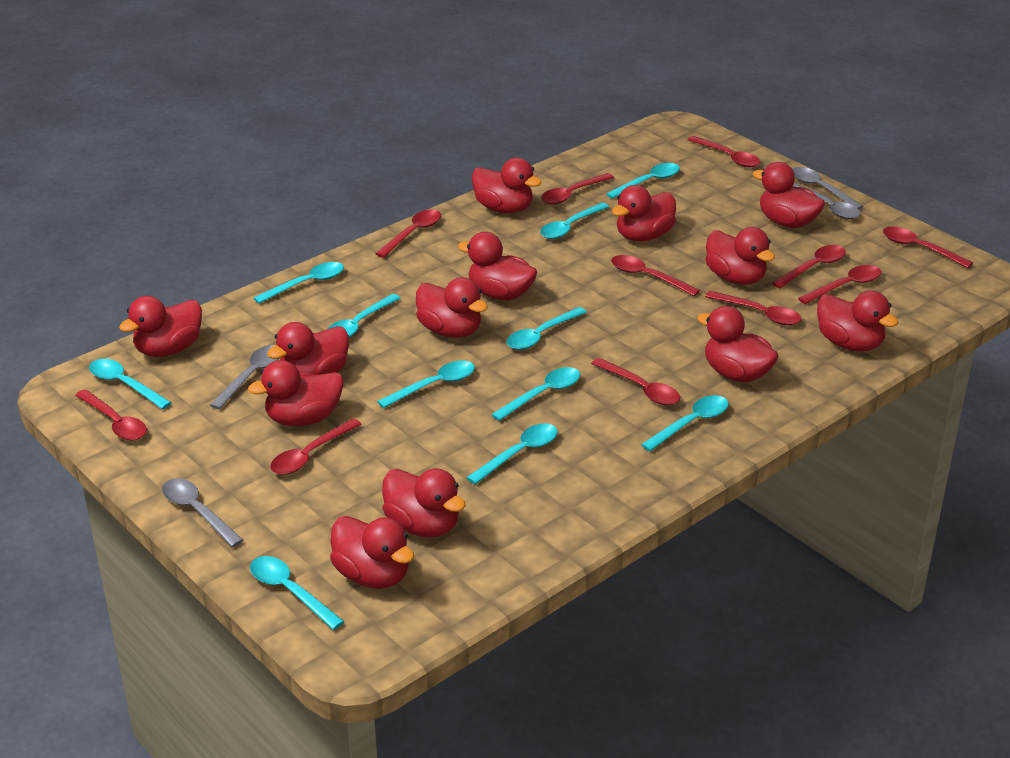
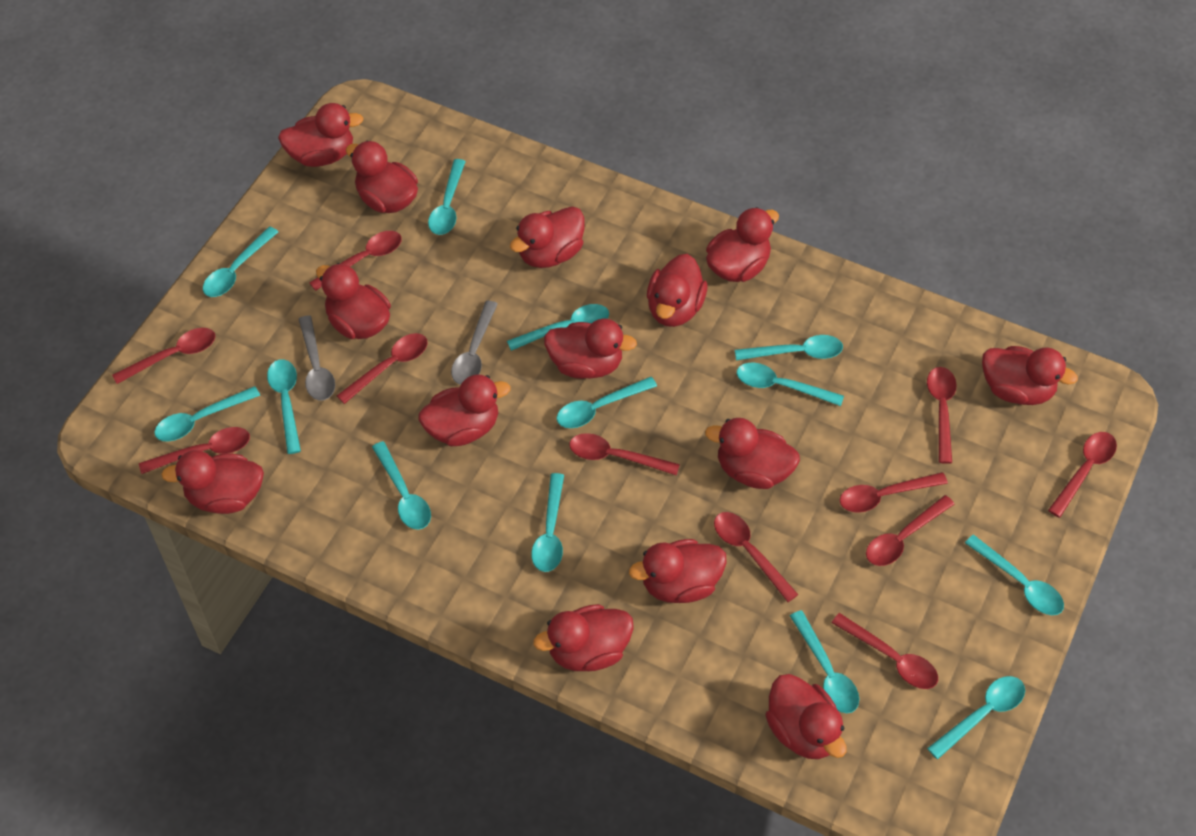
grey spoon: [162,478,243,547] [210,345,280,409] [792,167,864,210] [793,183,860,219] = 4 -> [299,315,335,401] [451,301,498,385] = 2
red duck: [119,296,202,357] [248,360,343,426] [267,322,349,375] [330,516,414,589] [382,468,466,538] [416,277,488,338] [458,232,537,301] [472,158,542,214] [612,185,676,242] [697,306,779,382] [705,227,775,285] [753,162,825,228] [817,291,899,352] = 13 -> [161,450,264,514] [278,103,364,167] [316,263,391,339] [346,141,418,213] [419,374,510,446] [510,206,585,268] [533,604,634,671] [544,319,637,379] [629,539,727,603] [647,254,707,327] [705,418,800,489] [706,207,779,282] [765,674,847,759] [982,346,1078,405] = 14
turquoise spoon: [89,359,172,409] [250,556,345,630] [254,262,344,304] [328,294,400,337] [377,361,475,408] [466,423,558,484] [491,367,580,421] [507,307,587,350] [540,202,609,239] [606,163,680,199] [641,395,729,451] = 11 -> [154,386,260,442] [203,226,278,297] [267,359,301,454] [372,441,431,530] [428,159,466,235] [507,304,609,351] [531,473,564,572] [557,377,657,428] [735,335,843,361] [737,363,844,406] [790,610,859,713] [927,676,1025,759] [965,535,1064,615] = 13

